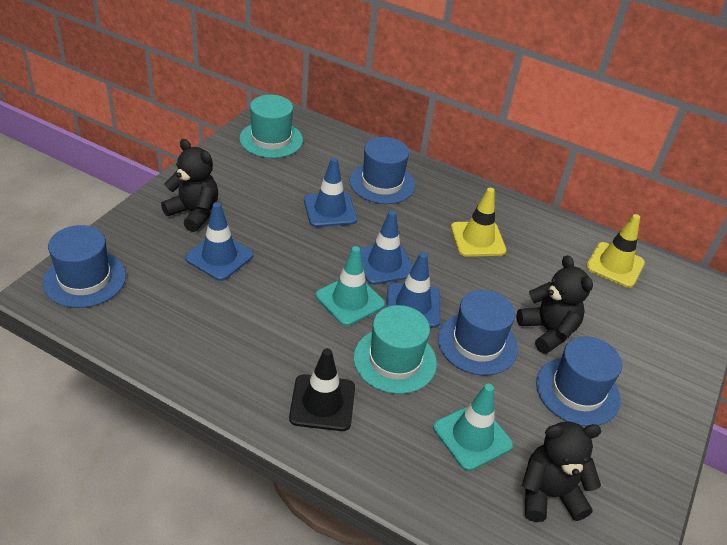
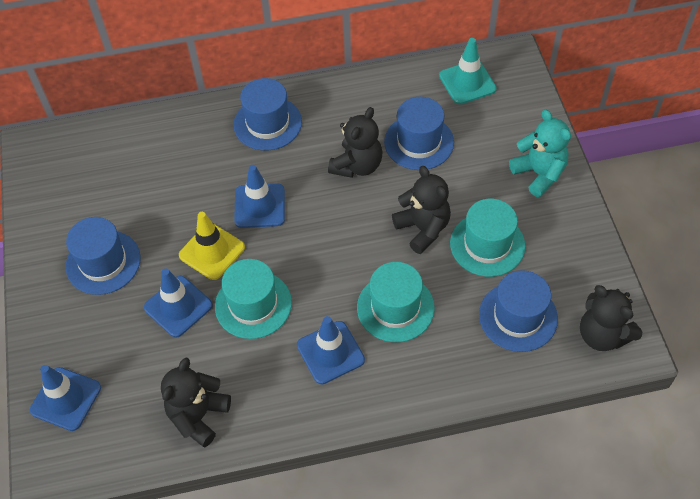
black teddy bear: [161,139,218,232] [517,255,593,354] [522,421,601,522] = 3 -> [161,357,231,447] [328,107,382,178] [392,166,451,254] [580,285,642,351] = 4
black traffic cone: [289,348,355,431] = 1 -> none = 0
turquoise hat: [239,95,303,158] [354,305,437,394] = 2 -> [215,259,292,339] [357,262,435,342] [450,199,525,277] = 3
turquoise teddy bear: none = 0 -> [509,110,571,197] = 1
turquoise traffic cone: [316,246,385,326] [433,384,513,471] = 2 -> [439,38,497,104] = 1
yellow traffic cone: [451,188,506,257] [586,214,645,288] = 2 -> [179,212,245,280] = 1

